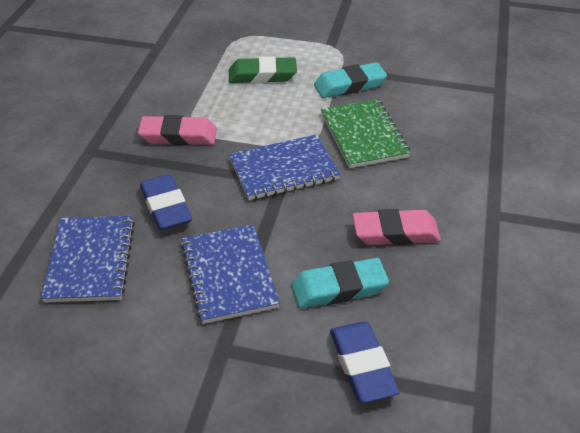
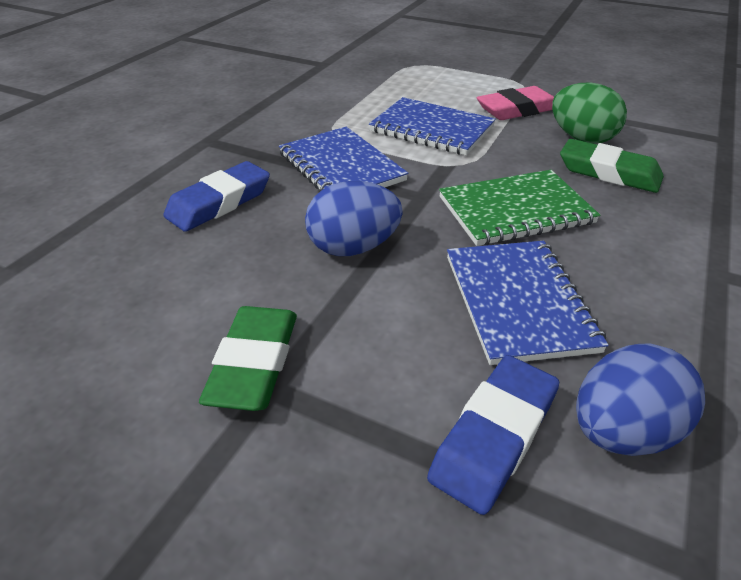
blue egg: none = 0 -> [305,181,403,256] [576,344,705,456] = 2
green egg: none = 0 -> [552,83,627,144] = 1
green eraser: [229,56,297,83] = 1 -> [199,306,297,411] [560,139,664,193] = 2
pink eraser: [138,115,217,146] [353,209,441,245] = 2 -> [477,86,554,120] = 1
turquoise eraser: [291,258,389,308] [314,62,387,98] = 2 -> none = 0

